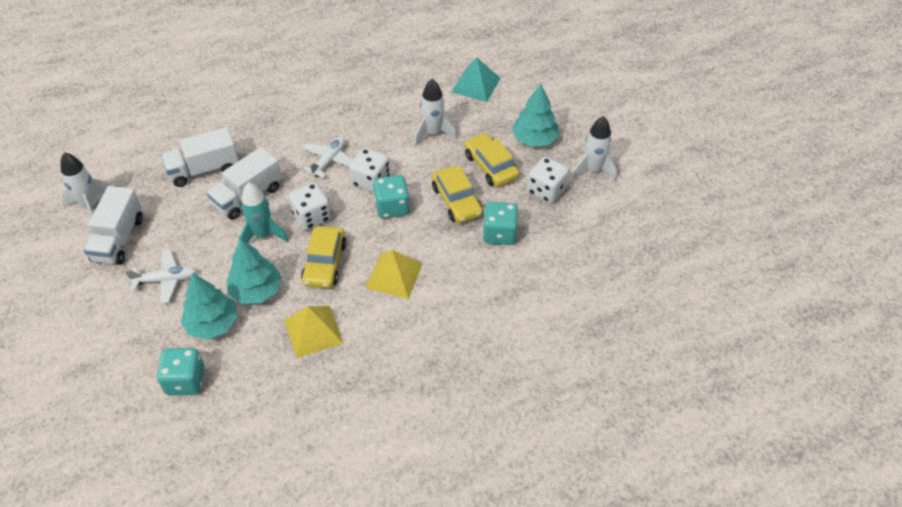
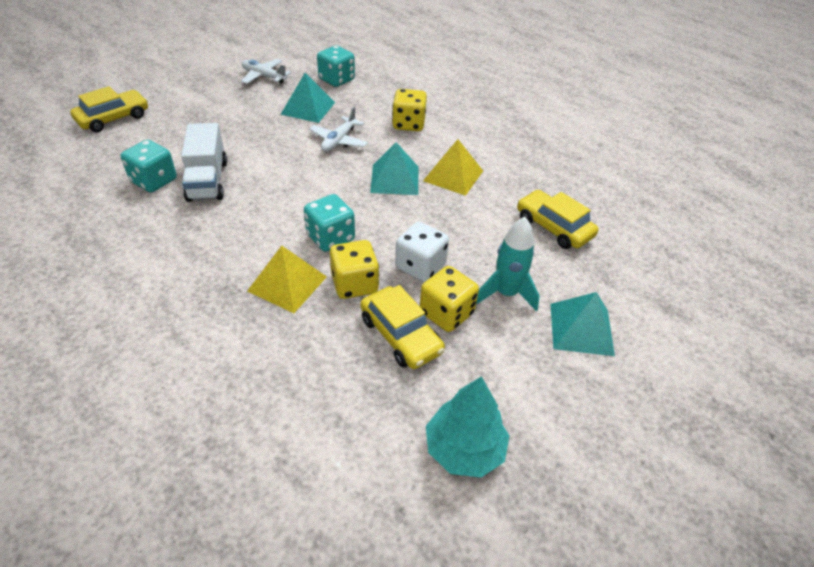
turquoise pyramid: [452,58,500,102] = 1 -> [281,73,335,123] [370,142,418,195] [550,292,615,356] = 3
turquoise tree: [180,273,238,340] [226,239,282,304] [512,84,559,147] = 3 -> [426,376,509,478] = 1
white dice: [289,182,331,230] [349,148,390,193] [527,157,569,204] = 3 -> [395,221,449,282] = 1
white rocket: [60,152,109,217] [414,79,457,146] [571,116,617,181] = 3 -> none = 0
white truck: [84,186,143,265] [161,127,239,187] [206,147,282,220] = 3 -> [181,123,227,202] = 1
yellow dice: none = 0 -> [330,240,379,299] [392,89,427,131] [420,266,479,332] = 3

